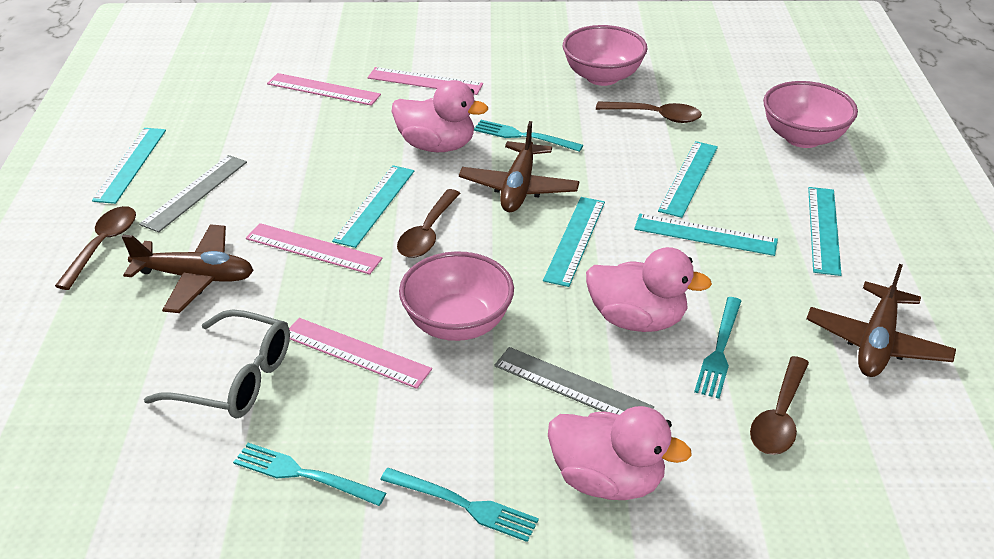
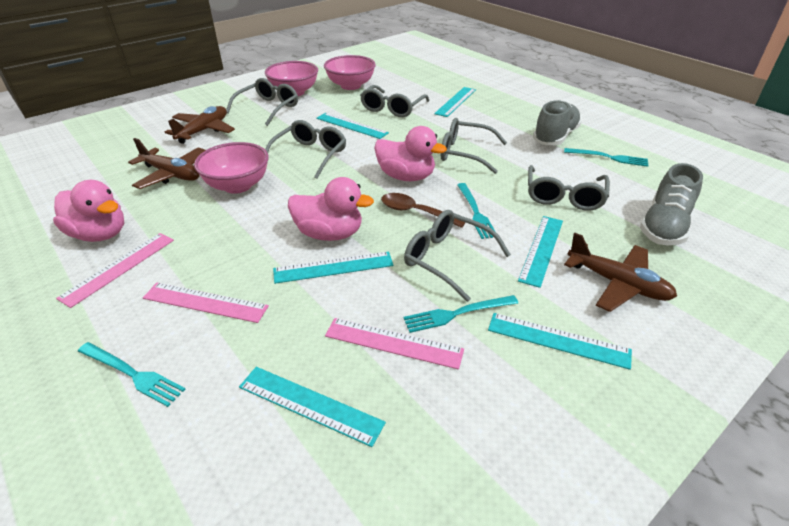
brown spoon: [55,206,136,290] [397,189,461,258] [596,101,702,123] [750,356,809,455] = 4 -> [381,193,466,228] = 1
grey glasses: [144,309,290,418] = 1 -> [226,78,298,126] [265,120,346,179] [360,85,430,117] [404,210,511,302] [441,118,507,174] [528,165,610,211] = 6
grey ruler: [139,155,247,232] [494,347,654,415] = 2 -> none = 0
grey shoe: none = 0 -> [533,100,582,145] [640,163,703,245] = 2
pink ruler: [246,223,382,275] [267,73,381,106] [289,318,432,389] [368,67,483,95] = 4 -> [56,233,174,308] [143,283,269,323] [325,318,464,369] = 3

